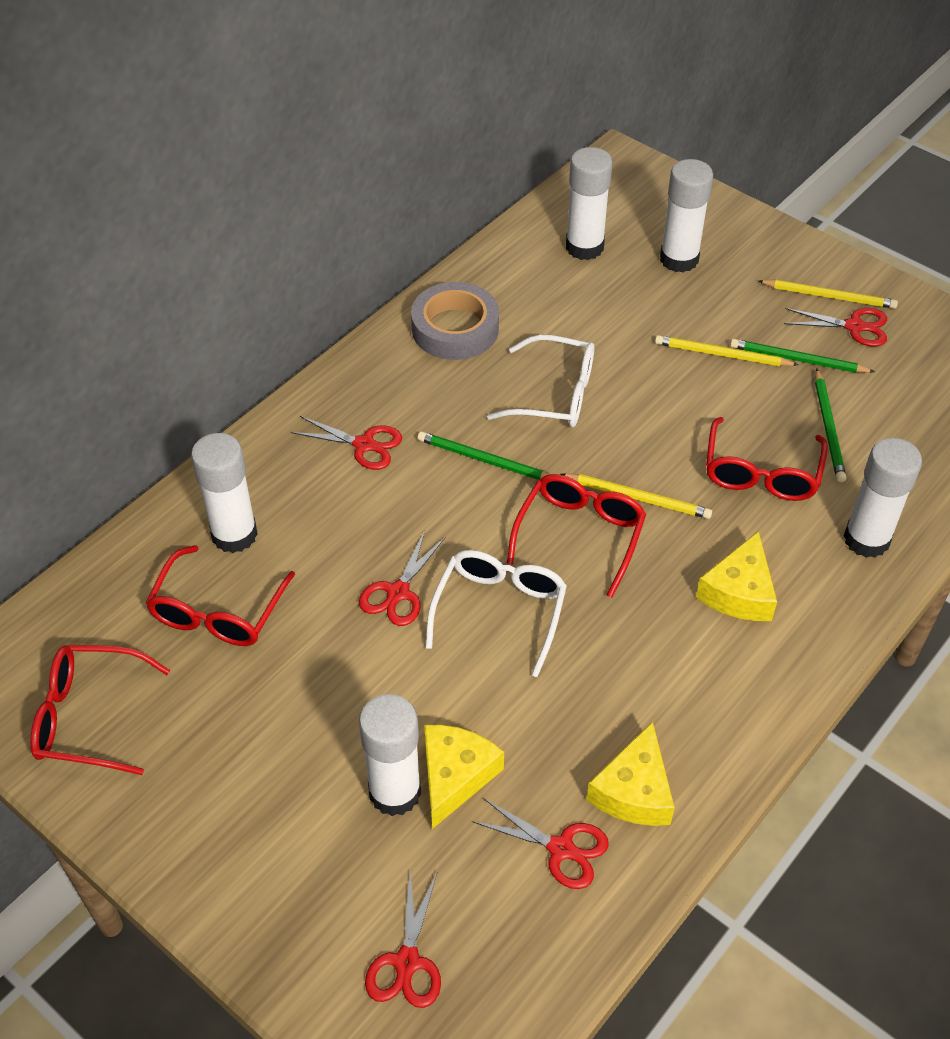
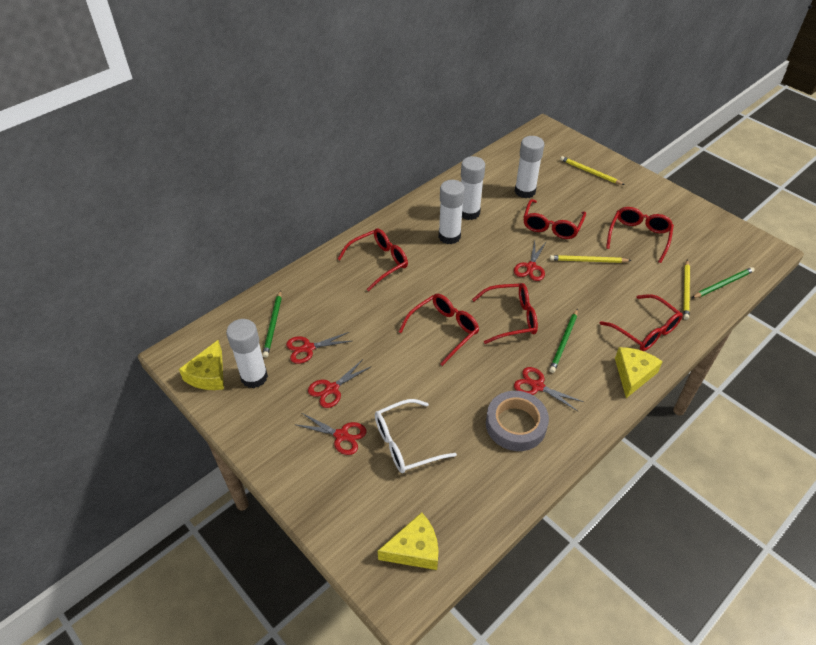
red glasses: [30,645,170,775] [146,545,295,646] [507,474,646,598] [706,417,828,501] = 4 -> [338,228,408,291] [399,294,479,366] [472,283,538,344] [523,199,586,239] [600,294,683,351] [606,207,674,263] = 6
white glasses: [425,550,567,677] [487,335,594,427] = 2 -> [375,399,457,473] = 1
white glue stick: [191,433,258,553] [359,694,421,816] [566,147,613,260] [660,159,713,273] [844,438,922,558] = 5 -> [226,319,268,388] [439,180,465,244] [461,156,485,220] [515,136,544,198] = 4

